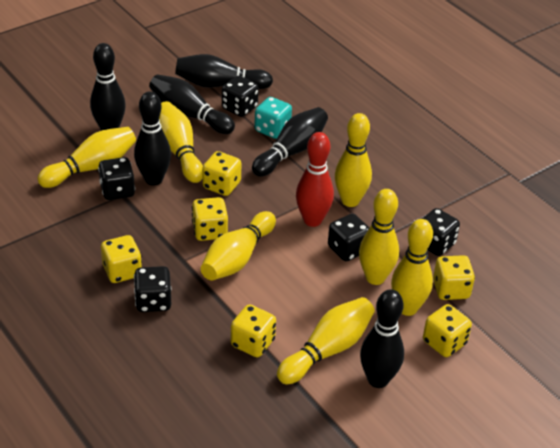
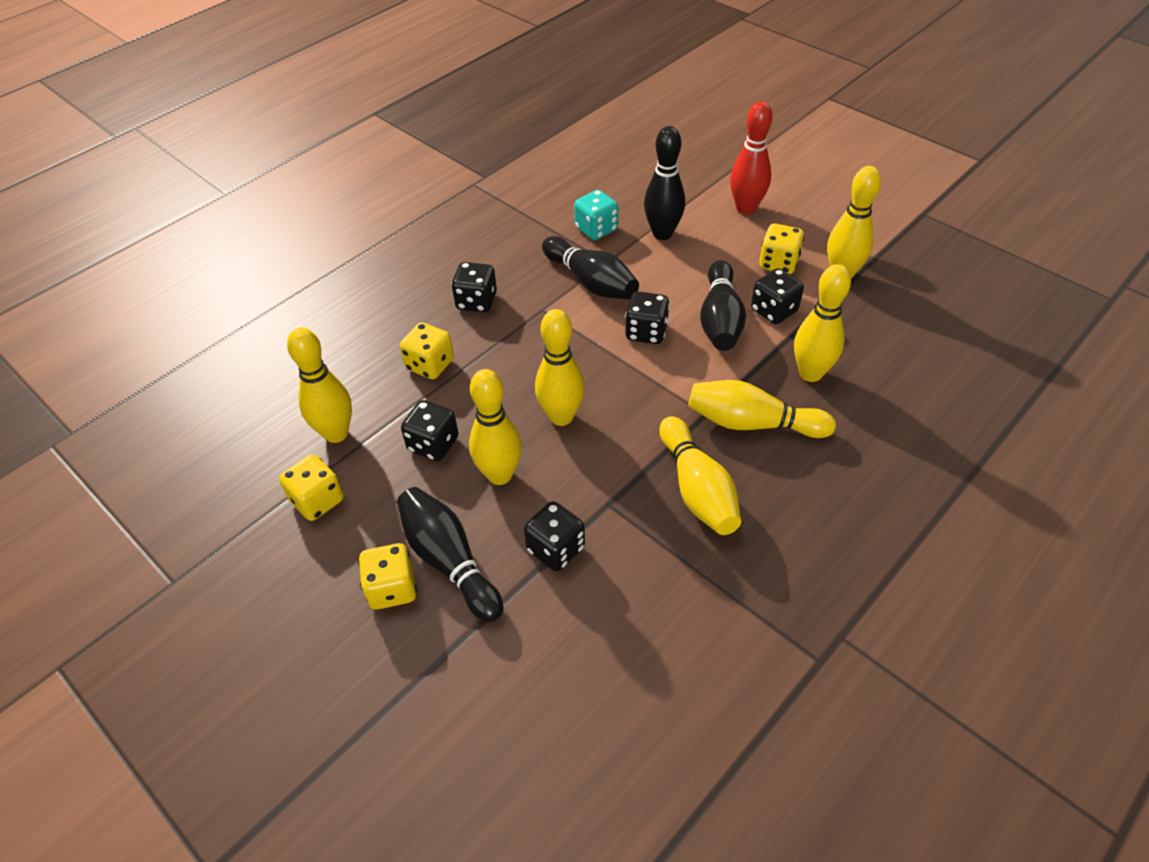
black bowling pin: [90,43,126,131] [134,91,171,186] [149,74,235,134] [175,54,273,89] [252,107,328,177] [360,289,404,388] = 6 -> [397,487,503,622] [542,236,639,299] [644,126,685,240] [700,260,746,351] = 4
yellow dice: [101,235,142,283] [192,197,228,241] [202,151,241,196] [231,304,276,357] [423,304,472,357] [433,255,475,300] = 6 -> [279,454,344,521] [358,543,417,610] [400,322,454,379] [759,224,804,274] = 4

